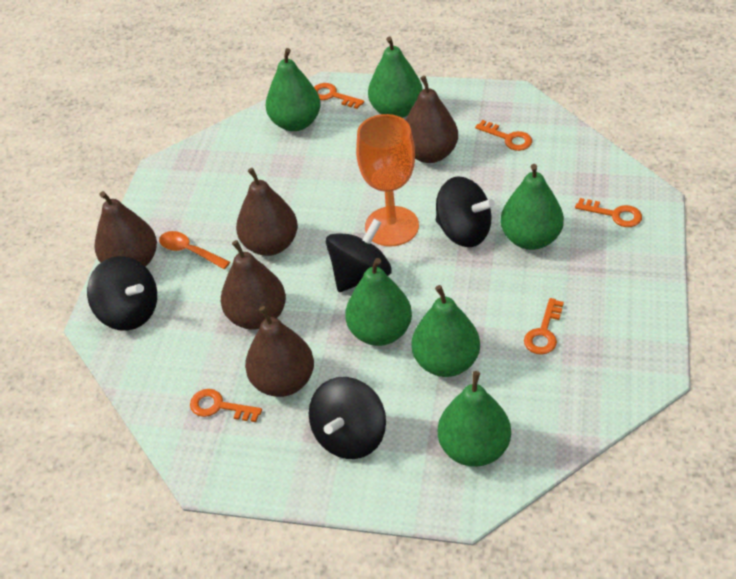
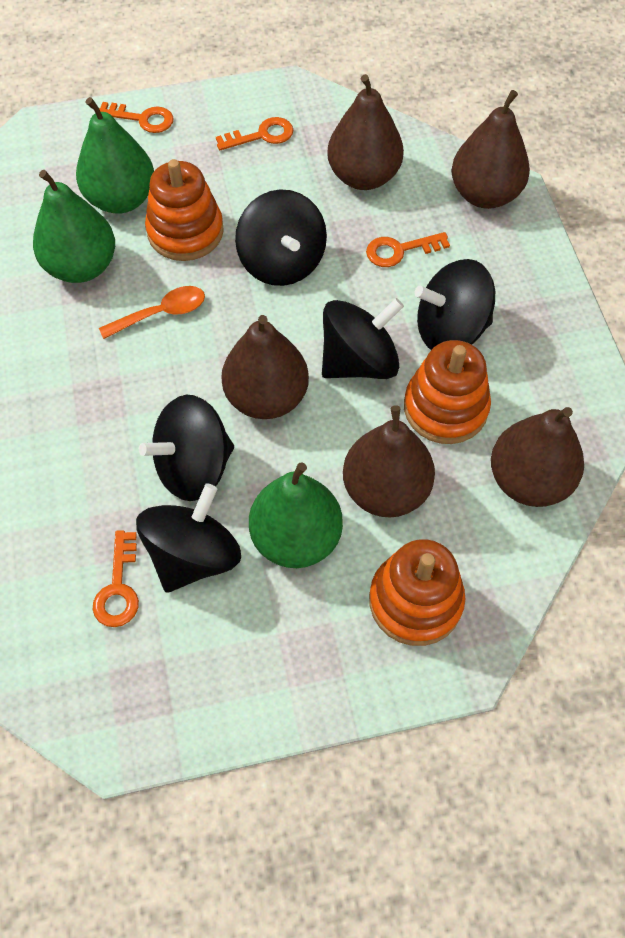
black spinning top: [87,256,157,331] [309,377,386,459] [326,219,391,292] [436,176,495,247] = 4 -> [136,483,241,593] [139,395,234,501] [235,189,327,286] [322,298,404,379] [414,259,495,350] = 5
green pear: [266,48,321,131] [345,258,412,346] [368,36,423,118] [412,285,480,377] [438,371,511,467] [501,164,564,250] = 6 -> [33,170,115,283] [76,97,154,214] [249,463,343,568] = 3
orange goblet: [356,114,419,246] = 1 -> none = 0
orange key: [190,389,262,422] [314,83,364,109] [475,120,532,151] [524,298,564,355] [575,198,642,227] = 5 -> [93,530,139,627] [99,102,174,133] [216,117,293,150] [366,232,450,267] = 4
orange stacking toy: none = 0 -> [145,159,224,261] [369,539,465,646] [404,340,491,444] = 3

